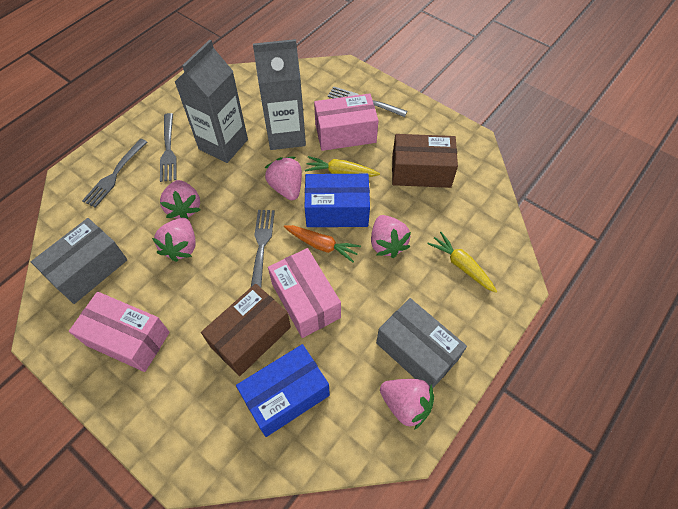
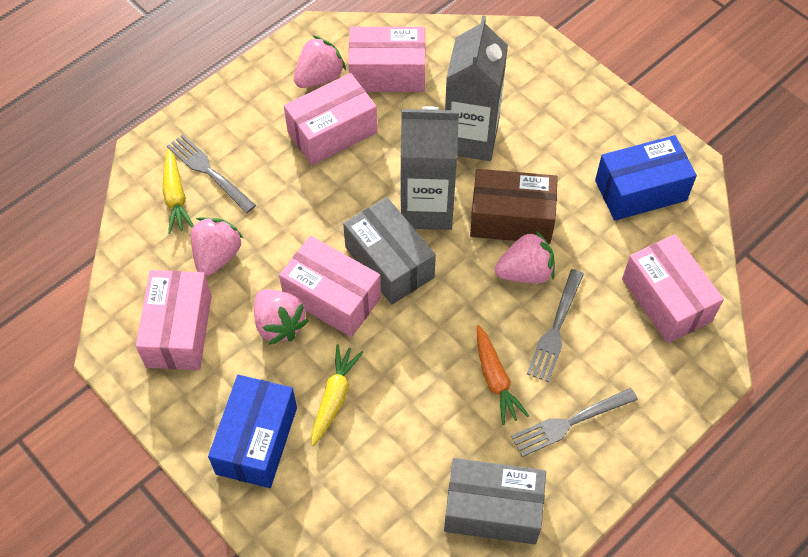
brown box: [201,284,291,376] [392,134,458,188] = 2 -> [470,169,558,244] = 1
grey fork: [82,139,147,208] [160,113,177,182] [251,210,275,287] [328,86,407,117] = 4 -> [167,134,256,213] [511,388,638,457] [527,269,584,382] = 3
pink box: [69,292,170,372] [268,248,341,338] [314,93,379,151] = 3 -> [136,270,212,370] [279,236,381,337] [284,73,377,165] [348,27,426,92] [622,234,724,343] = 5
pink strawberry: [152,218,195,262] [160,180,200,219] [265,157,302,200] [371,215,411,258] [380,379,434,430] = 5 -> [191,217,243,277] [254,289,309,345] [294,35,346,88] [495,230,555,284] = 4

